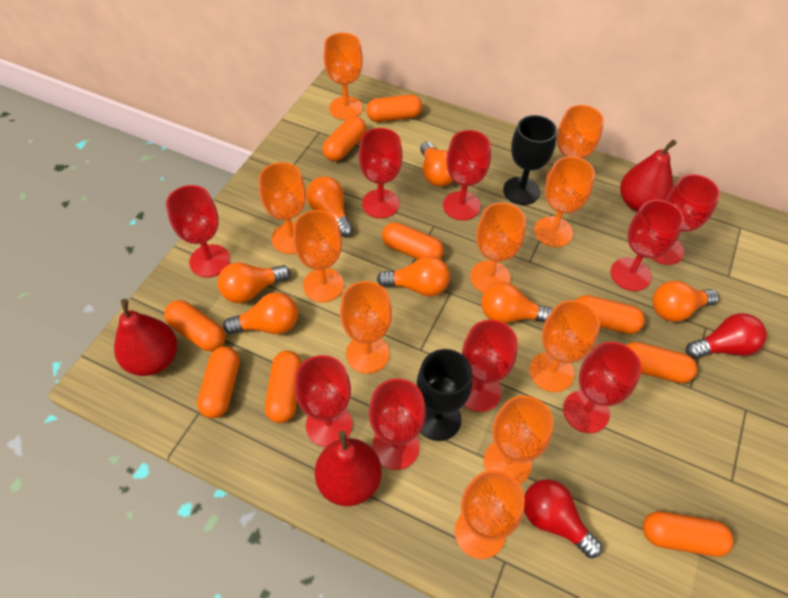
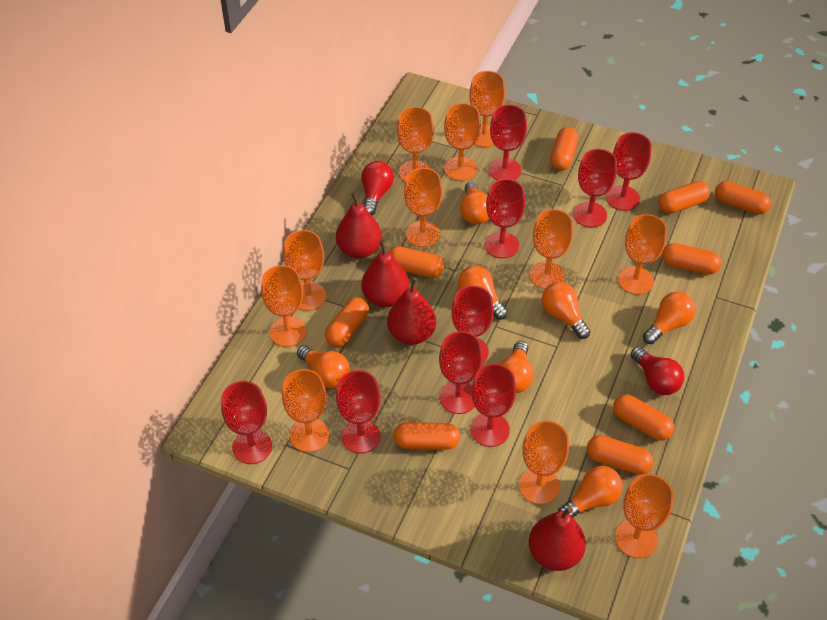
black goblet: [417,349,472,441] [503,115,557,205] = 2 -> none = 0
orange goblet: [259,162,306,254] [293,210,344,302] [324,33,363,120] [340,281,392,374] [455,470,525,559] [470,203,526,293] [483,395,554,485] [530,300,600,392] [534,156,595,247] [546,105,604,181] = 10 -> [261,265,306,347] [282,369,329,452] [284,230,327,311] [397,107,434,182] [404,168,443,247] [444,103,481,181] [469,71,505,147] [519,420,569,504] [529,209,573,289] [615,474,673,558] [618,214,667,295] = 11
red pear: [114,299,177,376] [315,431,382,506] [620,139,677,212] = 3 -> [336,192,382,259] [361,240,409,307] [387,277,436,345] [529,507,586,571] = 4

